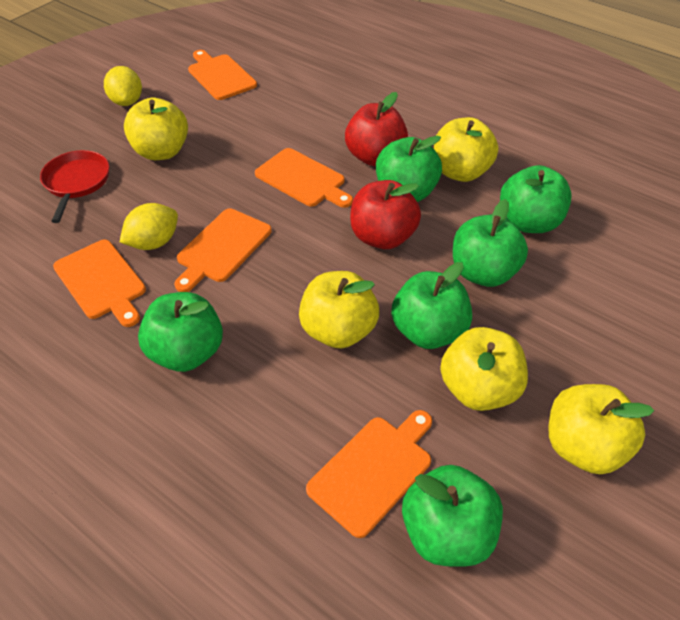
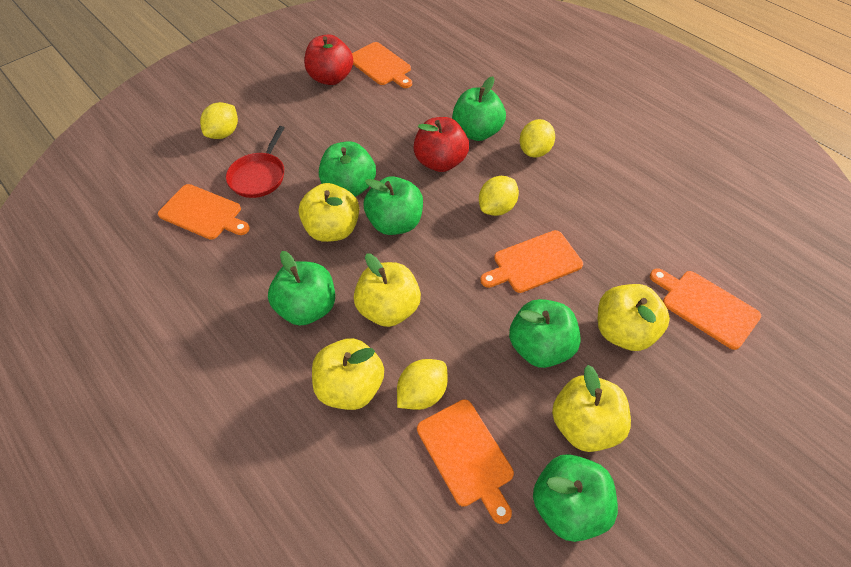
yellow lemon: [104,66,142,106] [120,203,178,250] = 2 -> [200,102,238,139] [397,359,448,410] [479,176,519,216] [520,119,555,158] = 4

